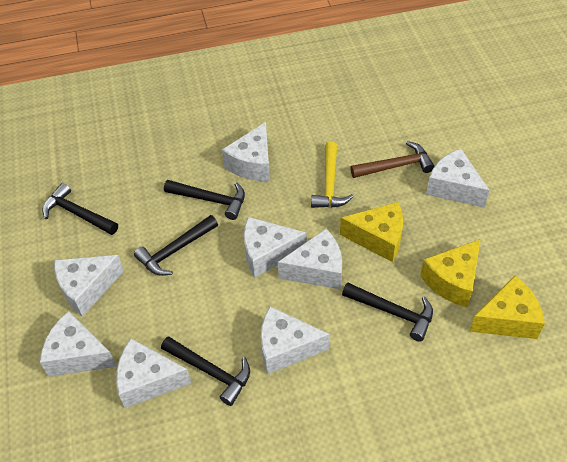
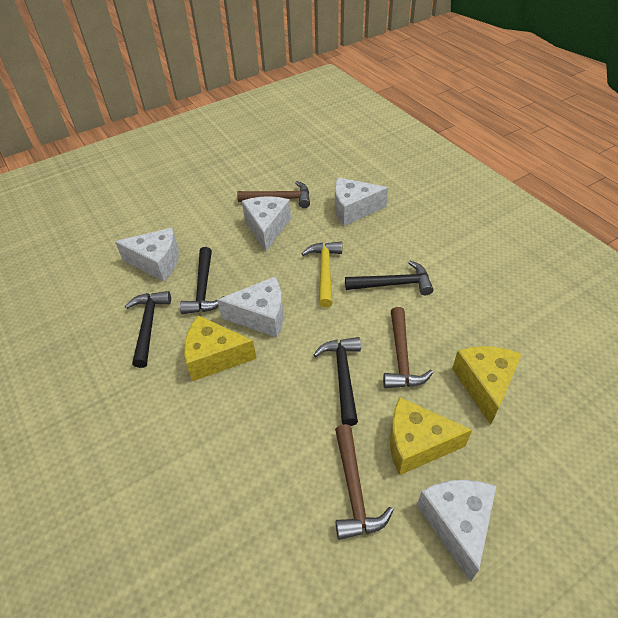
black hammer: [42,183,118,235] [134,215,218,276] [161,336,250,406] [164,180,245,220] [342,282,433,342] = 5 -> [125,291,171,368] [180,247,224,314] [314,337,361,426] [345,261,433,295] = 4
brown hammer: [350,141,435,178] = 1 -> [237,181,310,208] [335,424,393,540] [383,307,433,388] = 3
white cheese: [40,311,117,377] [54,255,124,317] [116,338,191,408] [222,122,270,181] [244,217,307,278] [261,306,330,374] [278,229,342,289] [426,149,489,207] = 8 -> [115,228,179,282] [217,277,283,337] [242,196,291,251] [335,177,388,226] [417,480,496,582] = 5

